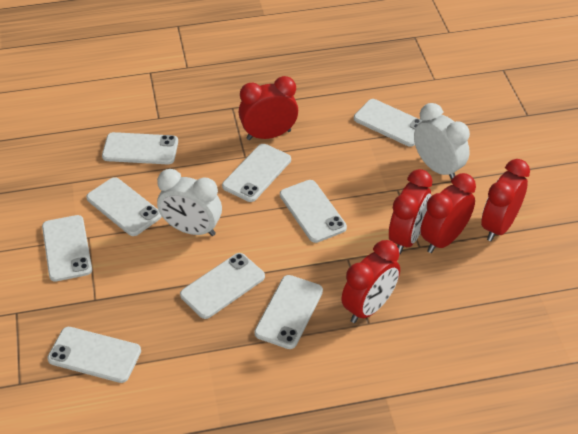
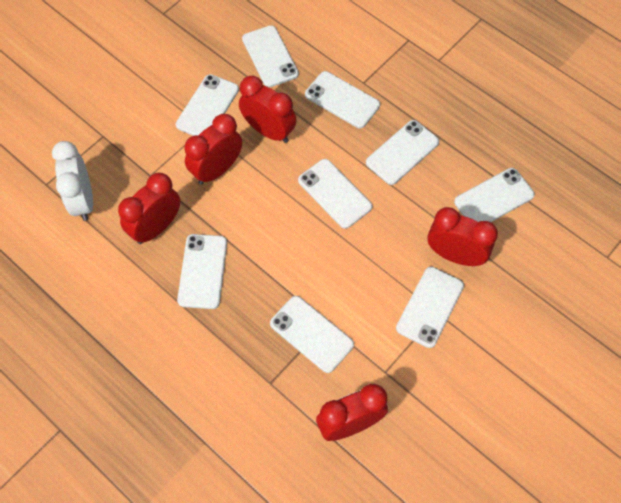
white clock: [157,169,222,236] [414,103,470,180] = 2 -> [52,141,93,221] = 1

